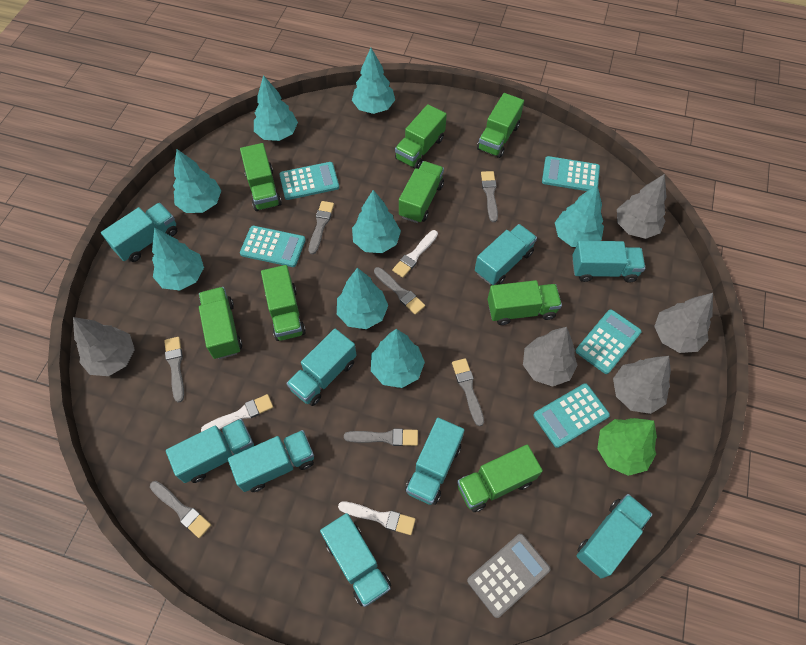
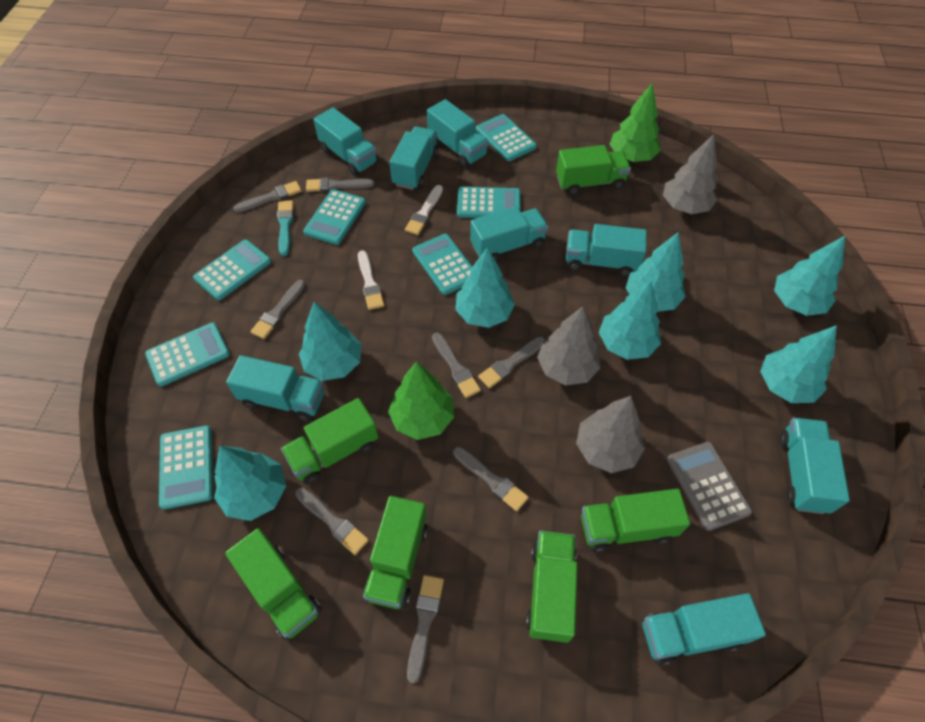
green tree: [597,418,657,476] = 1 -> [388,362,454,440] [610,84,661,162] = 2
green truck: [199,287,242,359] [240,143,281,211] [261,265,306,341] [395,104,447,169] [399,161,444,223] [457,445,543,512] [477,93,524,158] [488,280,562,325] = 8 -> [225,528,322,640] [281,398,379,484] [363,496,428,609] [526,531,578,643] [556,145,631,195] [581,489,690,552] = 6
grey brush: [150,481,211,538] [164,337,184,403] [309,201,334,254] [344,428,418,446] [374,267,425,315] [452,358,484,426] [481,171,498,222] = 7 -> [233,181,302,213] [250,280,305,339] [295,487,369,555] [306,178,374,192] [407,575,444,683] [432,332,481,398] [453,447,529,511] [478,337,545,388] = 8
grey tree: [73,317,135,376] [523,327,577,387] [613,356,671,414] [617,174,667,239] [654,293,713,353] = 5 -> [537,306,601,385] [576,396,645,473] [663,134,717,214] = 3
turquoise brush: none = 0 -> [277,200,294,256] = 1
turquoise calculator: [240,226,306,267] [279,162,339,200] [534,383,610,448] [542,156,600,191] [576,309,642,374] = 5 -> [145,322,230,387] [159,425,213,510] [193,239,271,300] [303,189,366,245] [412,234,473,295] [457,187,521,218] [476,114,537,161] = 7
turquoise tree: [152,228,204,290] [173,149,221,213] [254,75,298,141] [337,268,388,329] [352,48,395,114] [352,190,401,253] [371,329,425,388] [555,184,604,247] = 8 -> [214,446,286,521] [299,302,361,381] [455,248,515,328] [599,280,661,360] [626,232,685,312] [760,325,837,403] [774,236,845,316] = 7
turquoise truck: [101,203,178,262] [166,419,254,483] [228,430,314,492] [286,328,357,406] [320,513,391,607] [405,418,464,505] [475,224,537,285] [572,241,645,283] [576,494,653,579] = 9 -> [226,355,324,422] [313,107,378,176] [390,126,439,190] [427,99,489,167] [470,206,548,262] [566,224,647,277] [642,593,766,665] [779,418,850,514] = 8
white brush: [201,394,273,432] [338,501,416,535] [392,230,438,278] = 3 -> [358,250,384,310] [405,185,443,235] = 2

